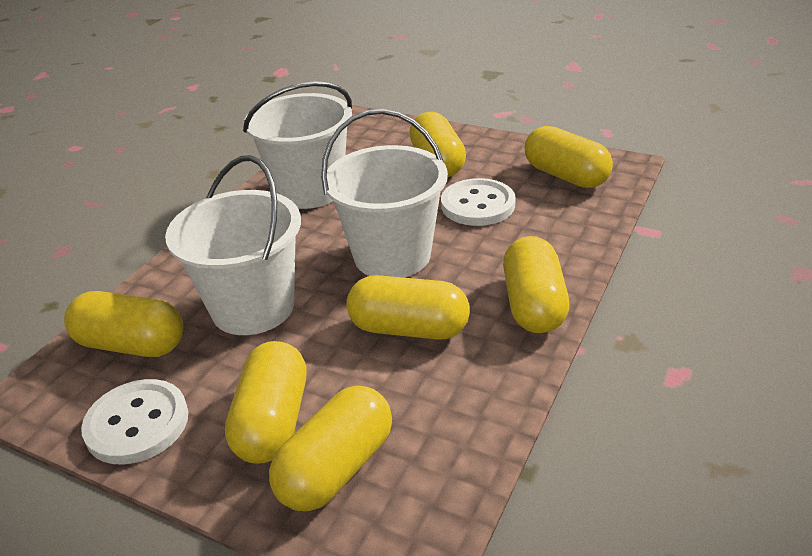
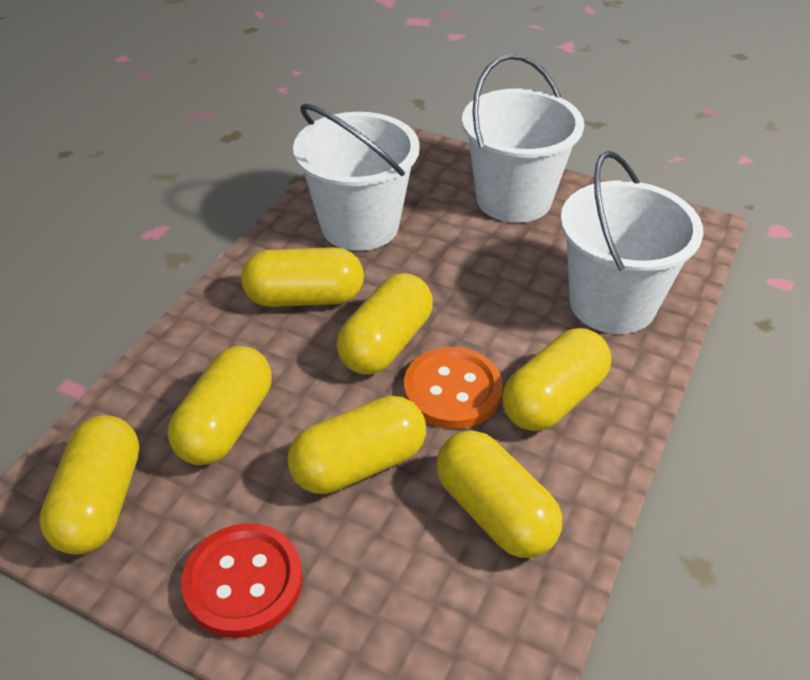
orange button: none = 0 -> [404,347,503,429] = 1
red button: none = 0 -> [181,523,303,638] = 1
white button: [81,379,189,464] [441,178,516,226] = 2 -> none = 0

